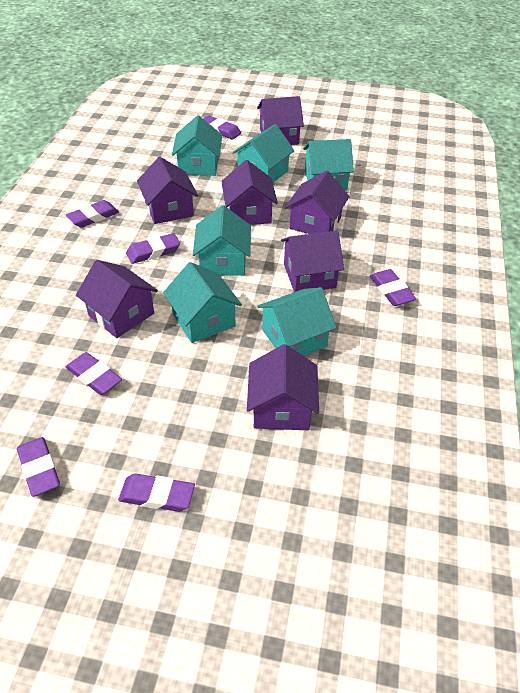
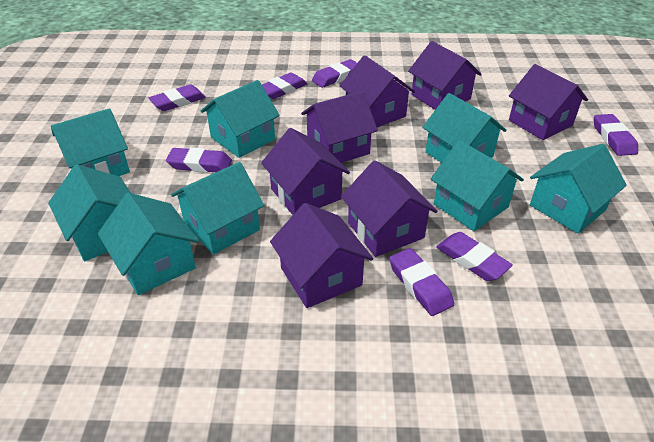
turquoise house: [163,262,242,343] [172,115,222,176] [193,205,251,276] [232,124,295,183] [257,287,336,356] [303,139,354,190] = 6 -> [48,164,131,261] [51,108,130,176] [98,193,199,295] [171,162,264,255] [201,80,280,158] [422,93,507,163] [431,140,524,231] [530,144,627,234] = 8

